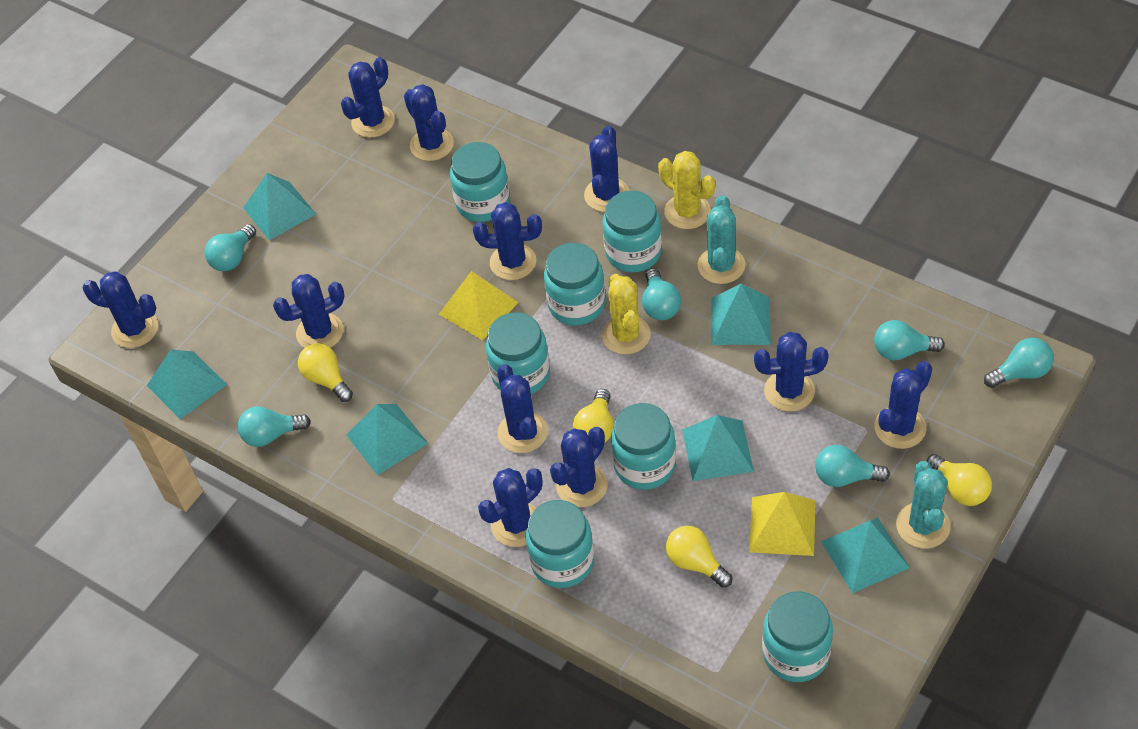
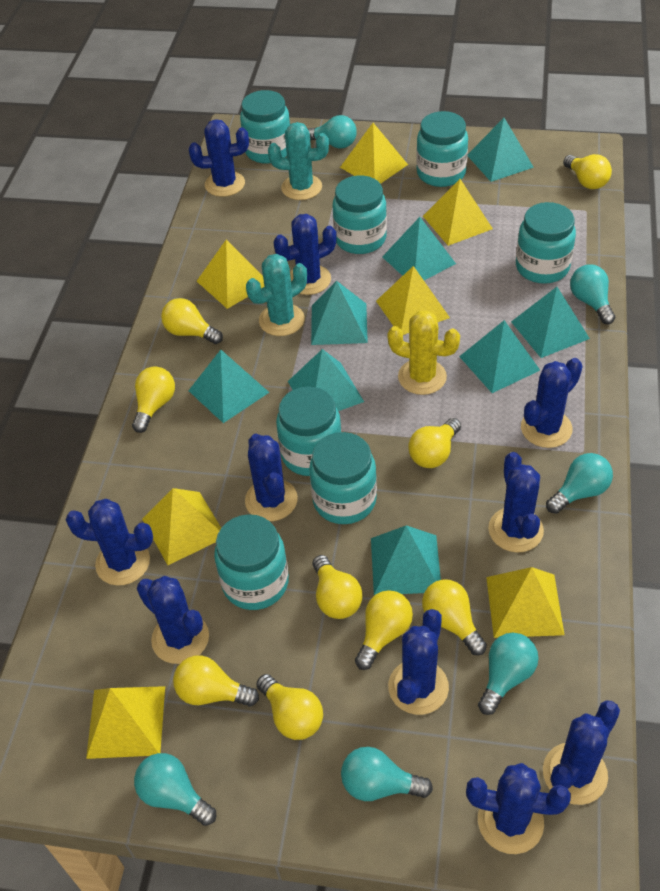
blue cactus: [82,271,158,348] [273,274,345,348] [341,57,395,138] [404,84,454,161] [473,202,542,280] [478,468,543,547] [497,364,548,453] [550,427,608,507] [584,126,629,212] [754,332,829,412] [874,361,932,449] = 11 -> [66,499,153,586] [137,576,209,664] [189,119,249,197] [245,434,298,521] [274,214,337,295] [388,609,449,715] [466,763,571,854] [488,452,544,553] [521,358,583,448] [543,700,620,805] = 10
turquoise pyramid: [147,350,227,419] [243,173,316,240] [347,404,429,475] [682,415,754,481] [711,283,771,345] [821,517,910,593] = 6 -> [188,350,269,423] [288,349,364,411] [311,281,368,345] [371,525,441,595] [382,217,456,280] [459,320,540,393] [468,118,534,182] [511,287,590,358] = 8
yellow cactus: [602,274,651,355] [658,151,715,229] = 2 -> [388,310,460,395] = 1
yellow light bulb: [298,343,353,402] [573,389,614,443] [666,526,732,588] [926,454,992,506] = 4 -> [132,366,175,433] [161,298,223,344] [173,655,259,707] [256,674,323,740] [313,555,363,619] [355,590,413,670] [408,418,461,468] [422,579,487,655] [563,154,612,189] = 9
yellow pyramid: [439,271,519,341] [749,492,815,556] = 2 -> [86,686,165,759] [142,488,221,565] [197,240,264,309] [340,123,408,184] [376,266,450,335] [423,179,493,246] [486,567,564,638] = 7

